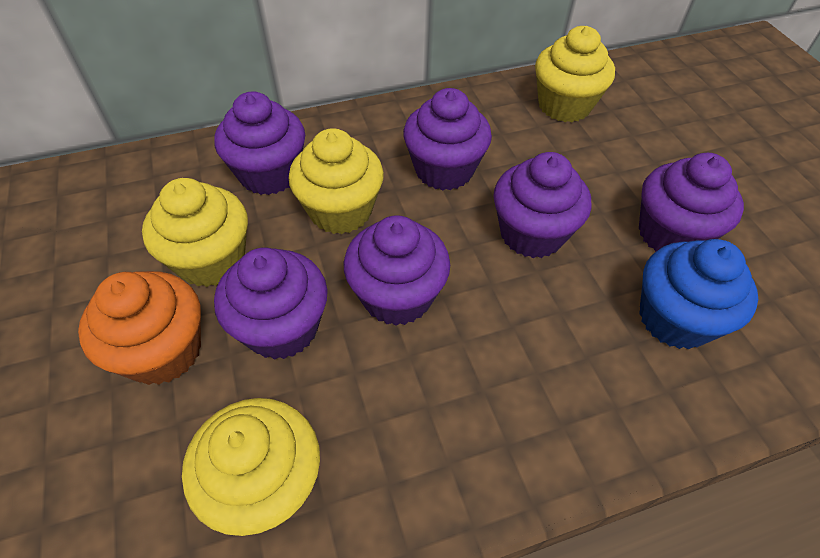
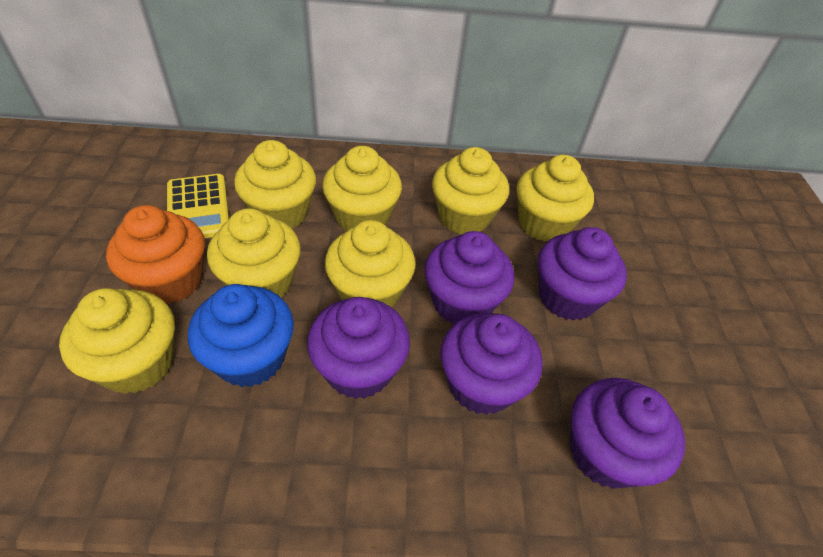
purple cupcake: [214,92,305,195] [214,248,328,360] [344,215,450,326] [403,88,492,190] [493,152,591,258] [639,153,744,252] = 6 -> [307,297,410,399] [424,231,514,324] [441,313,543,415] [538,227,627,321] [570,378,685,489] = 5
yellow calculator: none = 0 -> [167,174,229,238] = 1
yellow cupcake: [142,178,248,287] [182,398,320,536] [289,128,384,234] [535,26,615,122] = 4 -> [59,288,175,394] [207,208,301,298] [234,140,316,228] [322,146,402,231] [325,220,416,308] [432,147,509,234] [517,155,594,242] = 7

